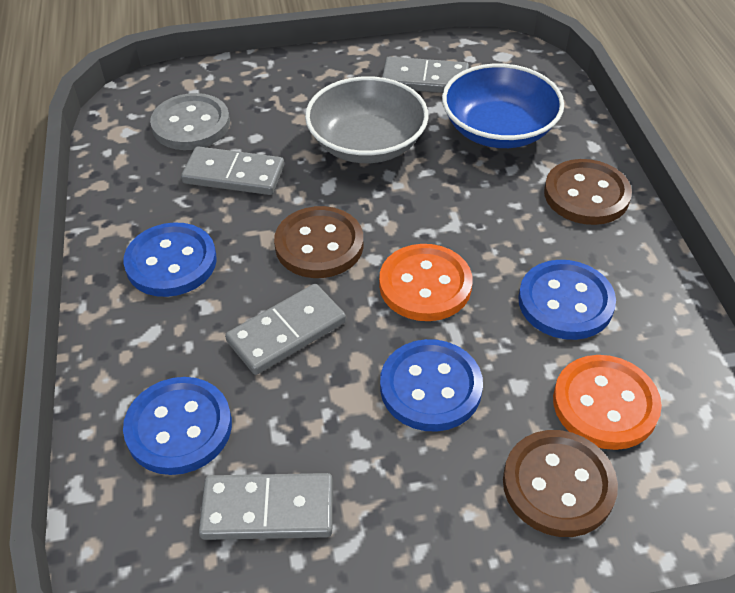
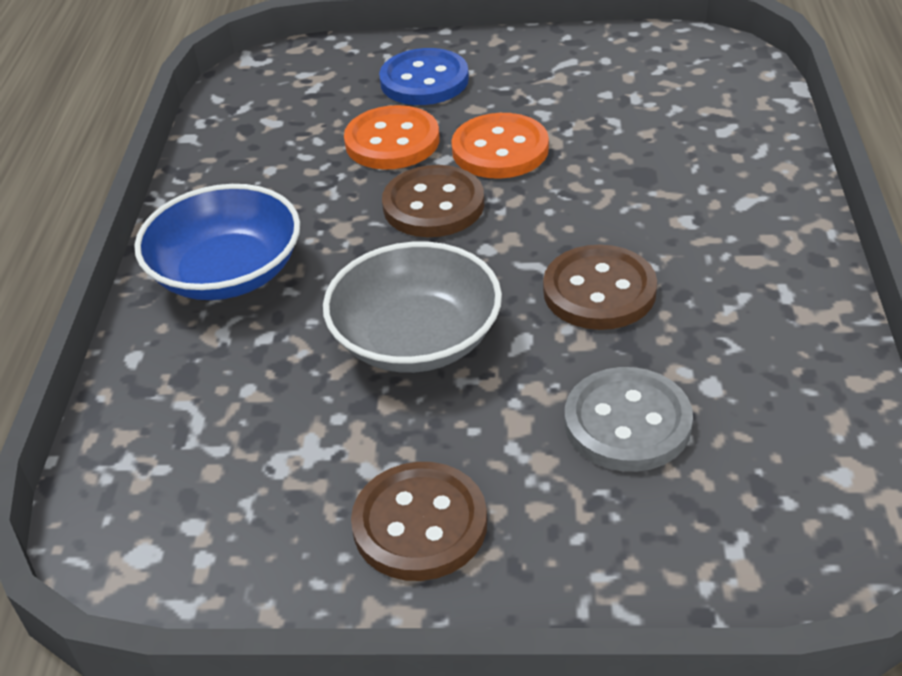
blue button: [123,222,217,297] [123,377,232,475] [380,339,483,432] [518,260,616,340] = 4 -> [379,48,469,105] = 1
grey domino: [181,146,284,195] [199,473,333,540] [225,284,346,375] [382,57,469,93] = 4 -> none = 0

